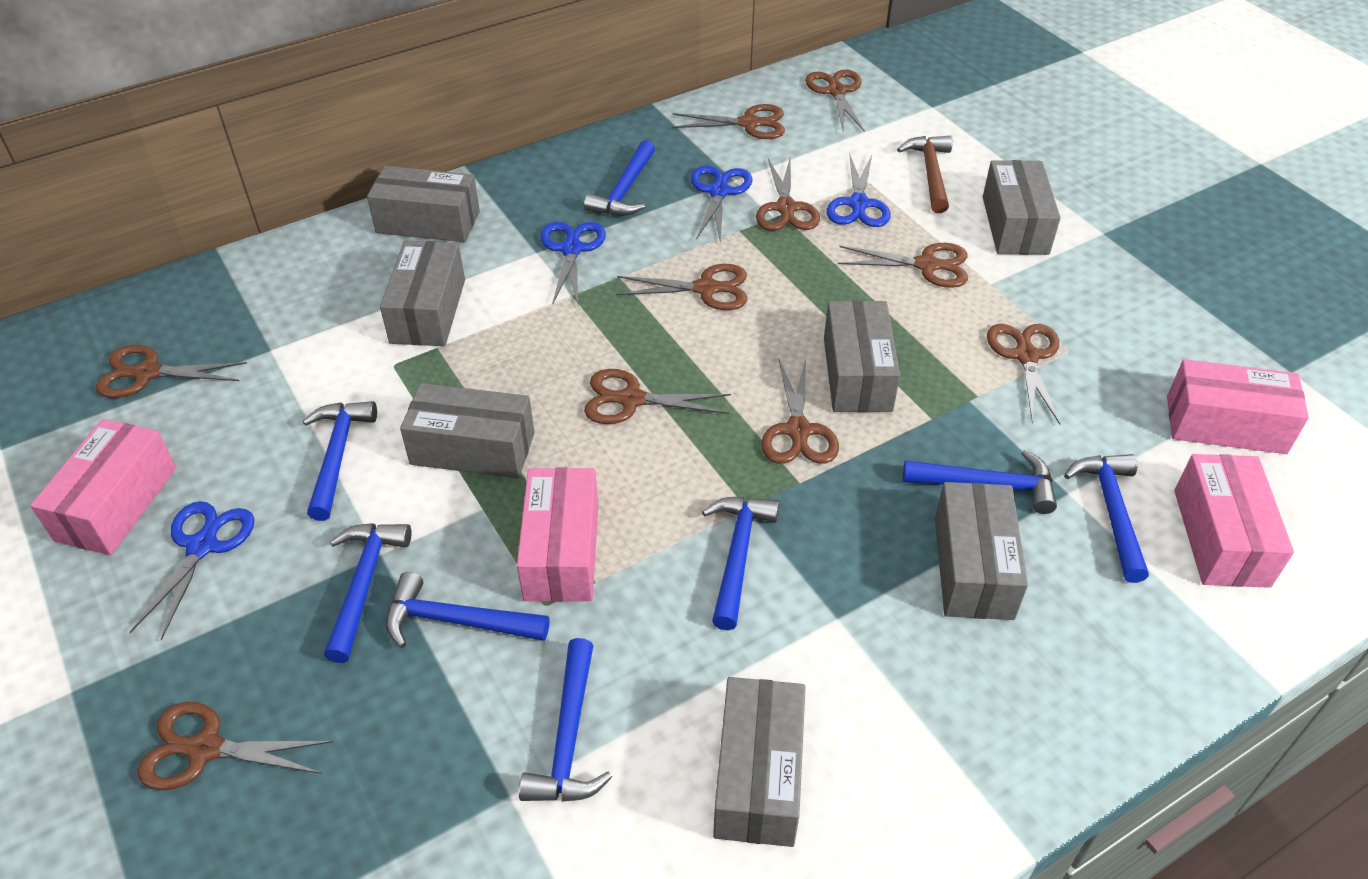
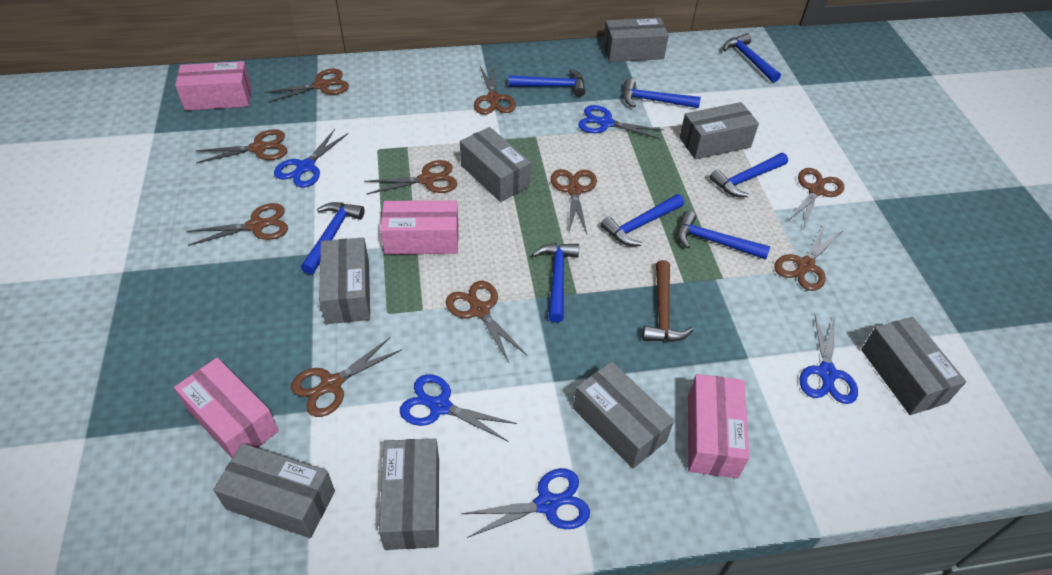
blue scissors: [130,501,255,640] [540,222,606,305] [691,165,753,244] [826,154,891,227] = 4 -> [274,129,348,188] [400,374,517,441] [461,468,590,538] [578,105,664,139] [799,313,858,404] = 5
grey box: [367,166,480,242] [380,241,465,346] [400,383,535,478] [713,677,806,847] [824,300,900,412] [935,482,1028,620] [983,160,1061,255] = 7 -> [213,443,335,538] [319,238,370,324] [379,439,439,550] [460,127,531,202] [573,361,674,469] [603,18,669,62] [679,102,759,160] [861,317,966,415] = 8

